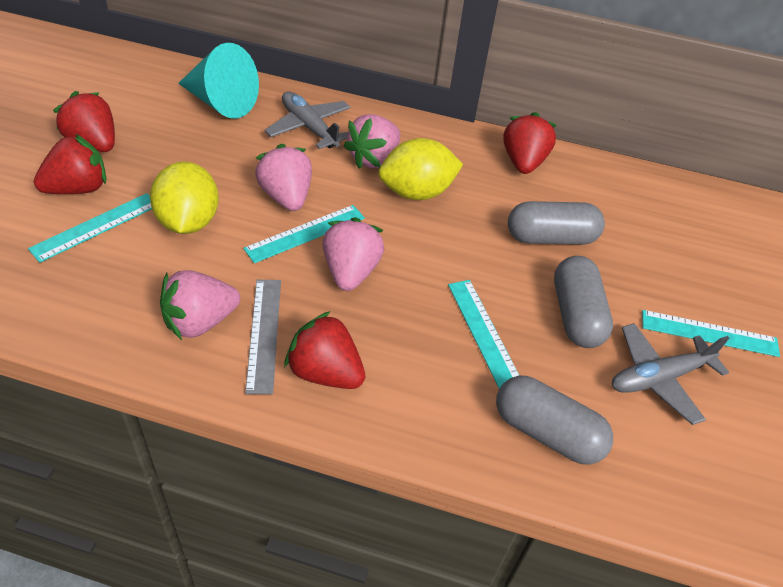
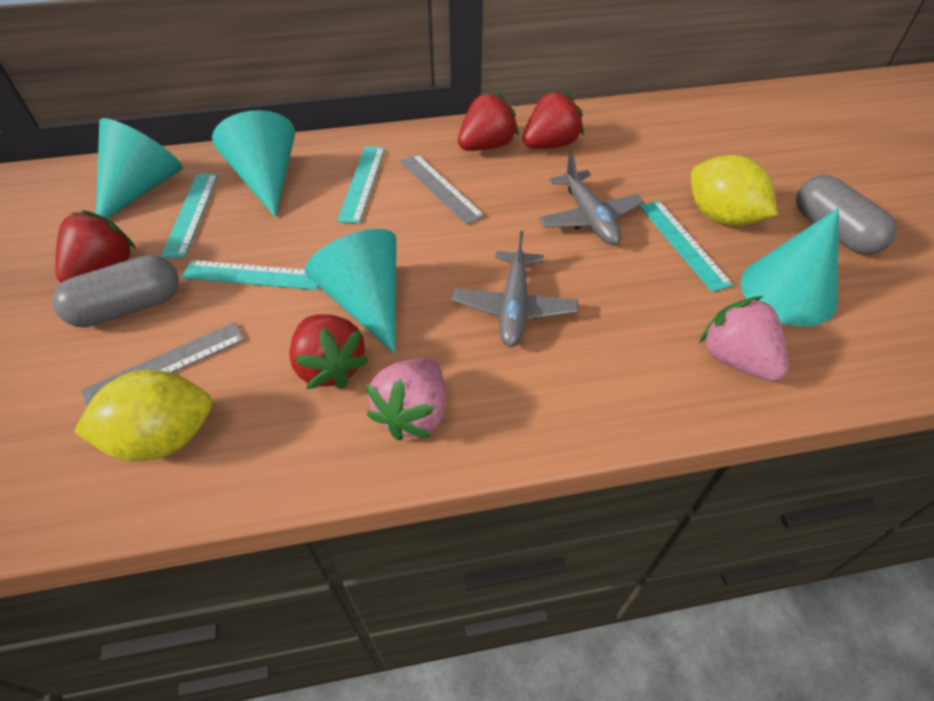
grey capsule: [496,376,613,465] [508,201,605,245] [554,256,613,348] = 3 -> [52,255,179,327] [796,175,897,255] = 2
grey ruler: [245,280,281,394] = 1 -> [81,322,245,407] [400,154,485,225] = 2
pink strawberry: [160,270,240,340] [255,144,312,211] [322,217,384,291] [343,114,400,169] = 4 -> [366,358,446,440] [699,296,789,381] = 2
turquoise cone: [178,43,259,119] = 1 -> [96,118,183,219] [212,110,295,218] [305,229,396,354] [741,208,839,327] = 4

